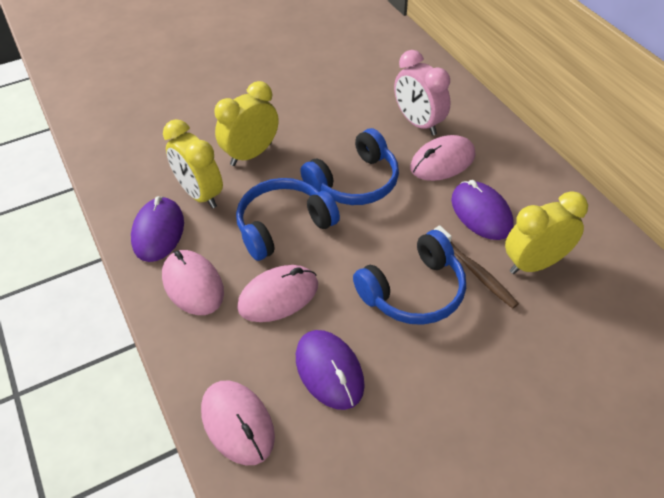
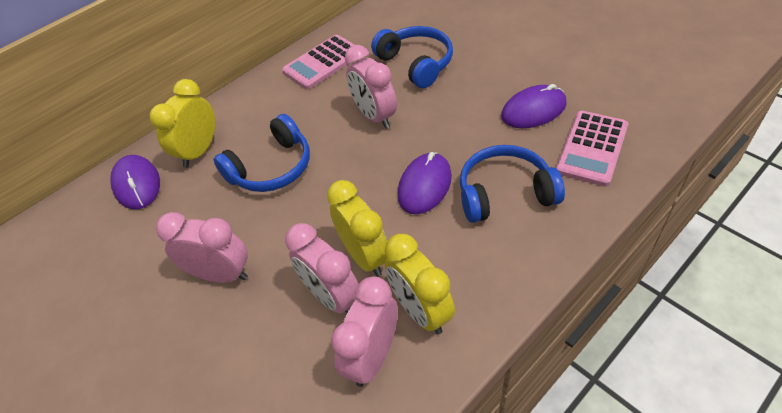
brown toothbrush: [434,225,519,309] = 1 -> none = 0
pink calculator: none = 0 -> [282,35,355,89] [556,111,628,187] = 2
pink clock: [394,50,451,135] = 1 -> [156,212,248,283] [285,223,358,313] [331,276,398,387] [345,45,397,129] = 4
pink mouse: [162,250,224,315] [201,381,275,465] [237,265,318,322] [410,135,476,181] = 4 -> none = 0

